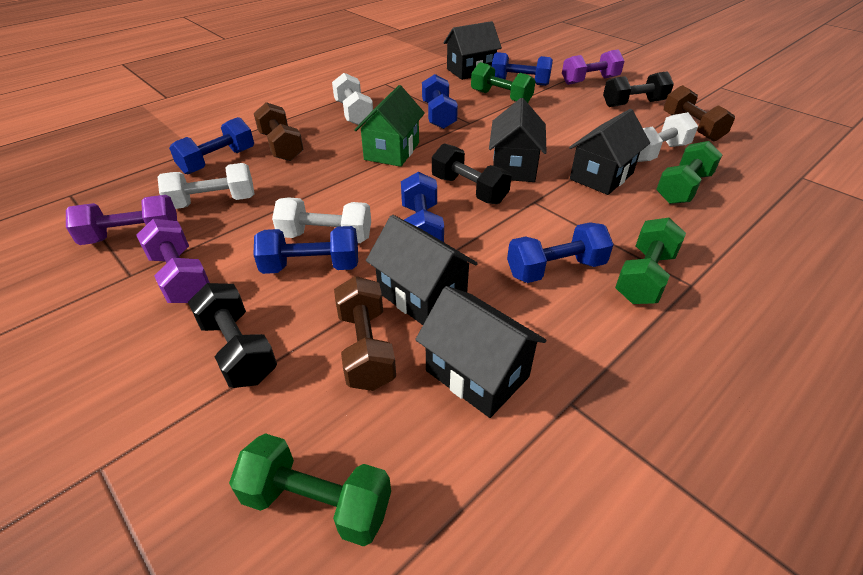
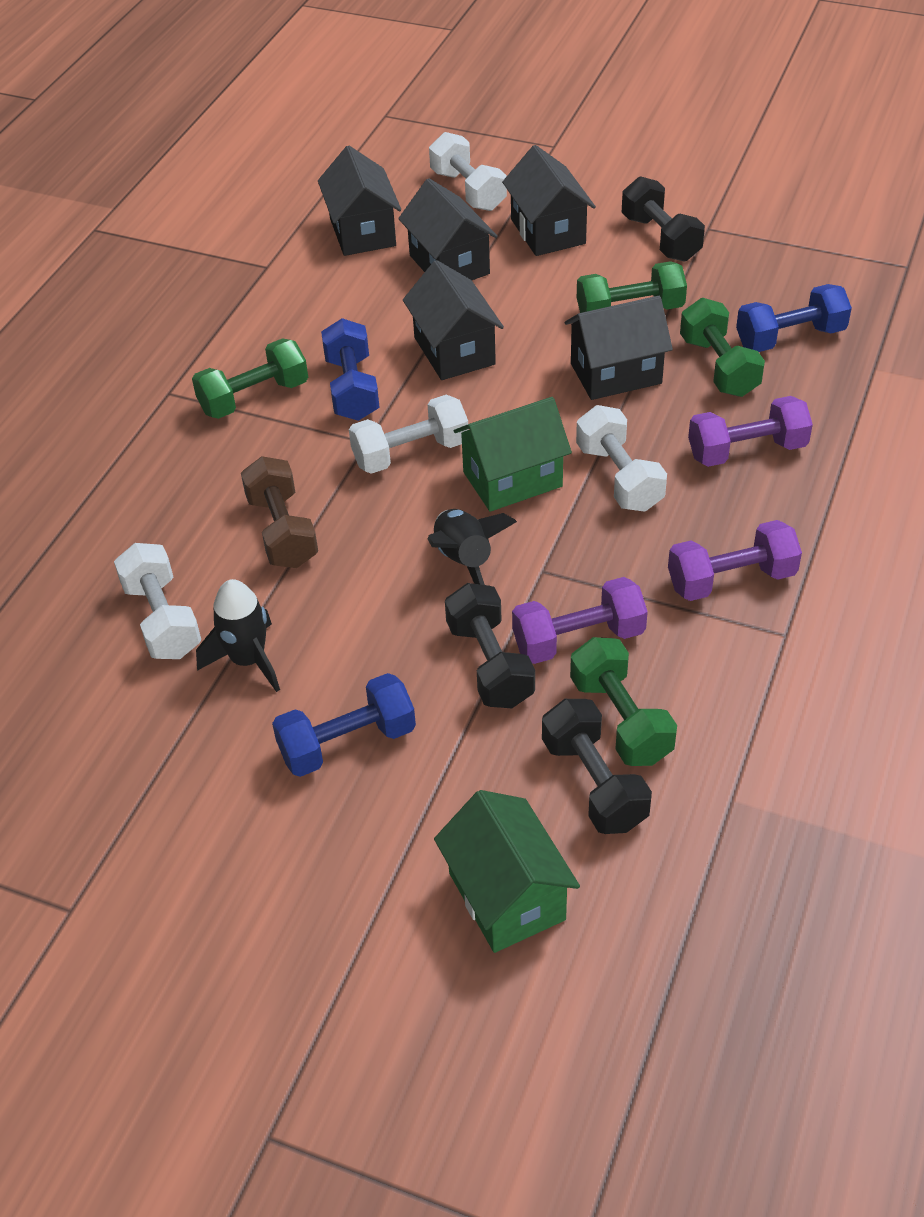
black rocket: none = 0 -> [196,579,280,692] [428,509,517,585] = 2
blue dumbbell: [169,117,254,174] [253,226,358,274] [401,172,444,242] [422,74,458,129] [492,52,553,86] [507,222,614,283] = 6 -> [272,673,416,777] [321,318,379,421] [736,284,852,352] = 3
brown dumbbell: [254,102,304,161] [334,276,396,391] [664,85,735,142] = 3 -> [241,456,318,568] = 1
green house: [354,85,425,167] = 1 -> [434,790,580,953] [454,397,572,512] = 2

